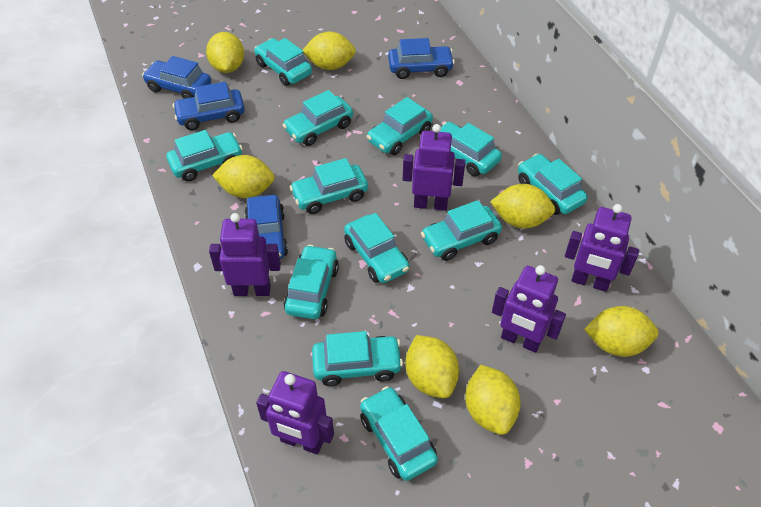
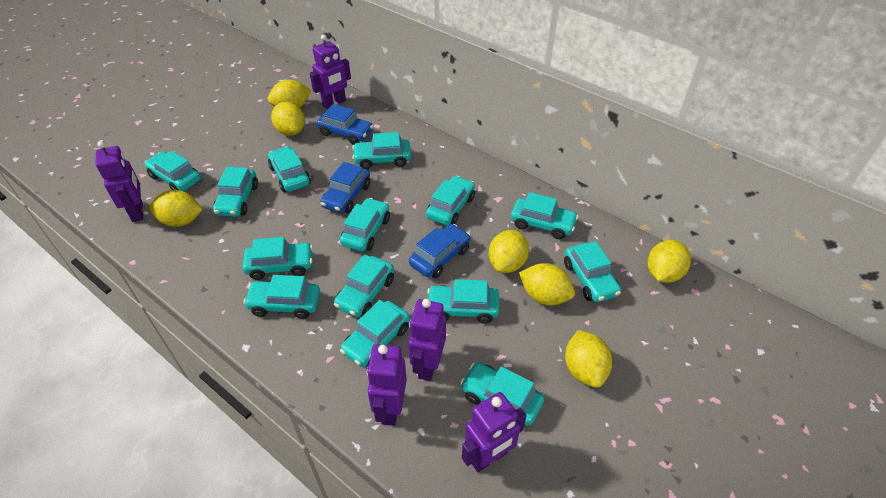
blue car: [142,56,211,99] [173,82,245,130] [244,195,288,259] [388,38,455,79] = 4 -> [317,104,374,145] [320,162,370,213] [409,224,471,278] = 3
turquoise car: [166,130,243,182] [254,38,312,86] [283,90,353,146] [284,245,339,319] [290,158,368,214] [312,331,403,386] [344,213,409,283] [360,386,438,481] [367,97,433,155] [421,200,502,261] [440,122,502,176] [518,154,588,215] = 12 -> [144,150,201,191] [213,166,258,217] [242,237,313,280] [243,275,320,319] [268,146,311,192] [334,254,394,317] [340,198,390,251] [340,300,410,367] [352,132,411,169] [426,176,475,225] [427,279,499,324] [460,362,544,426] [511,192,578,239] [564,241,621,302] = 14

